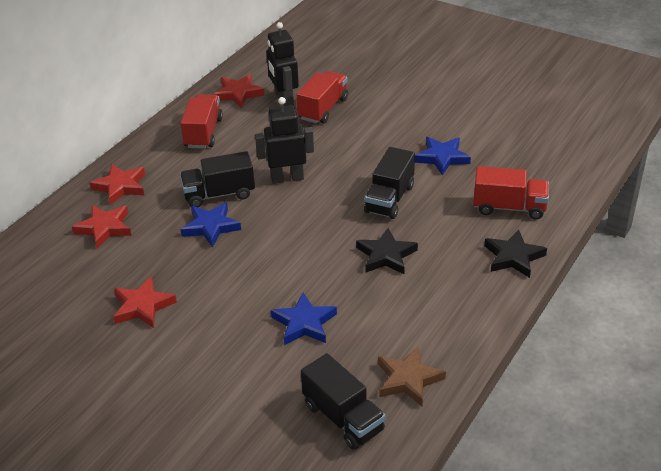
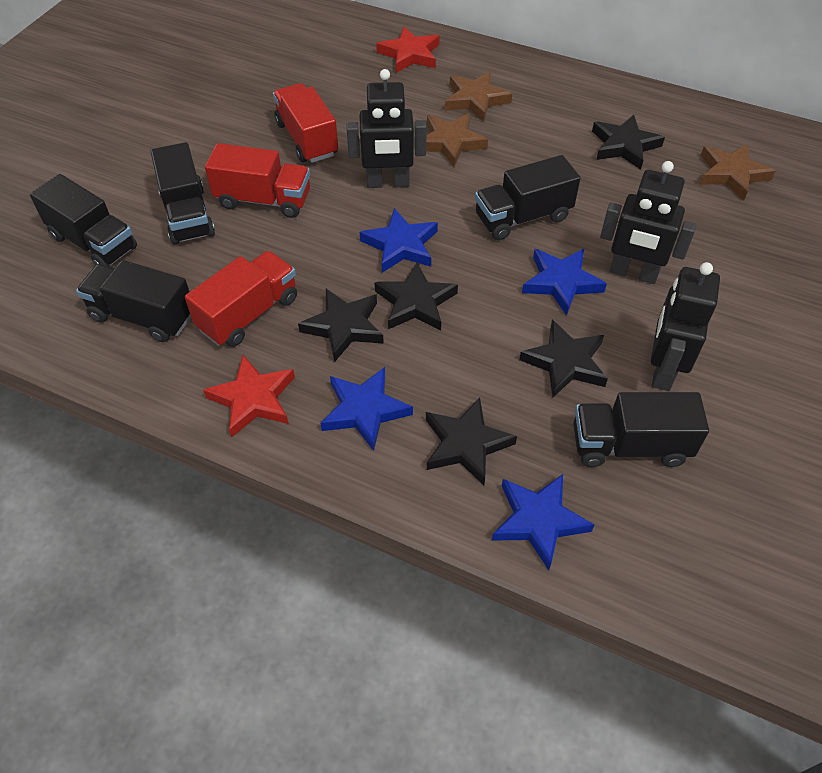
black robot: [255,97,314,184] [267,22,299,106] = 2 -> [347,69,427,188] [600,161,696,284] [651,262,720,391] = 3
black star: [356,228,418,274] [484,230,547,278] = 2 -> [298,289,384,362] [374,262,458,331] [426,398,517,486] [519,320,608,398] [592,115,665,170] = 5
black truck: [180,151,255,207] [301,353,386,450] [364,147,415,219] = 3 -> [30,174,137,266] [76,260,191,342] [151,142,215,245] [475,155,581,240] [573,392,709,467] = 5
blue star: [181,202,241,247] [271,292,337,345] [415,137,471,176] = 3 -> [320,367,413,451] [360,208,438,273] [492,474,594,570] [522,249,607,316] = 4
brown star: [378,346,446,406] = 1 -> [426,113,488,167] [445,71,512,122] [699,143,775,200] = 3
red star: [72,205,132,249] [89,164,145,205] [113,276,177,328] [214,74,265,108] = 4 -> [203,355,295,437] [376,26,439,73] = 2

